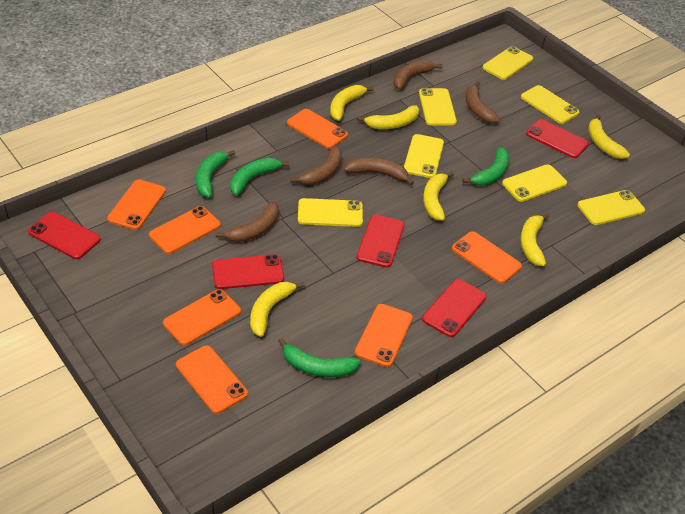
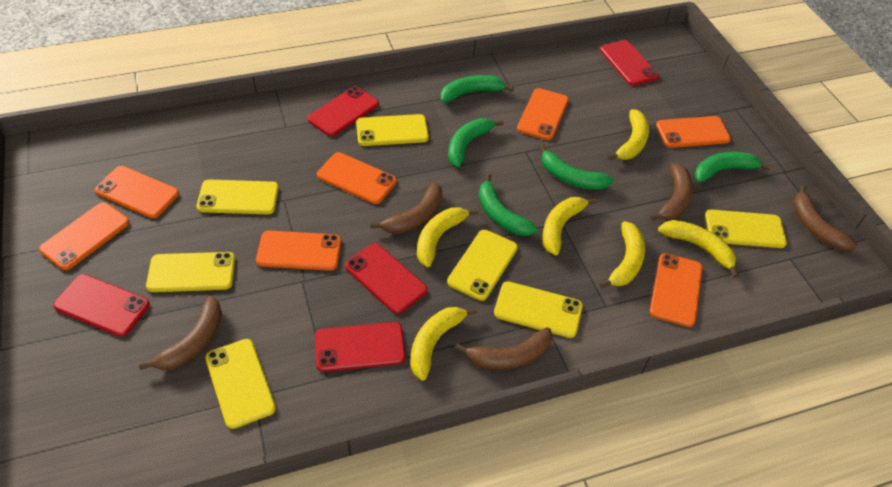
green banana: [196,150,236,198] [230,158,289,195] [278,338,361,377] [463,147,509,186] = 4 -> [440,75,514,103] [448,118,504,167] [479,174,538,236] [539,144,614,190] [694,152,772,183] = 5

